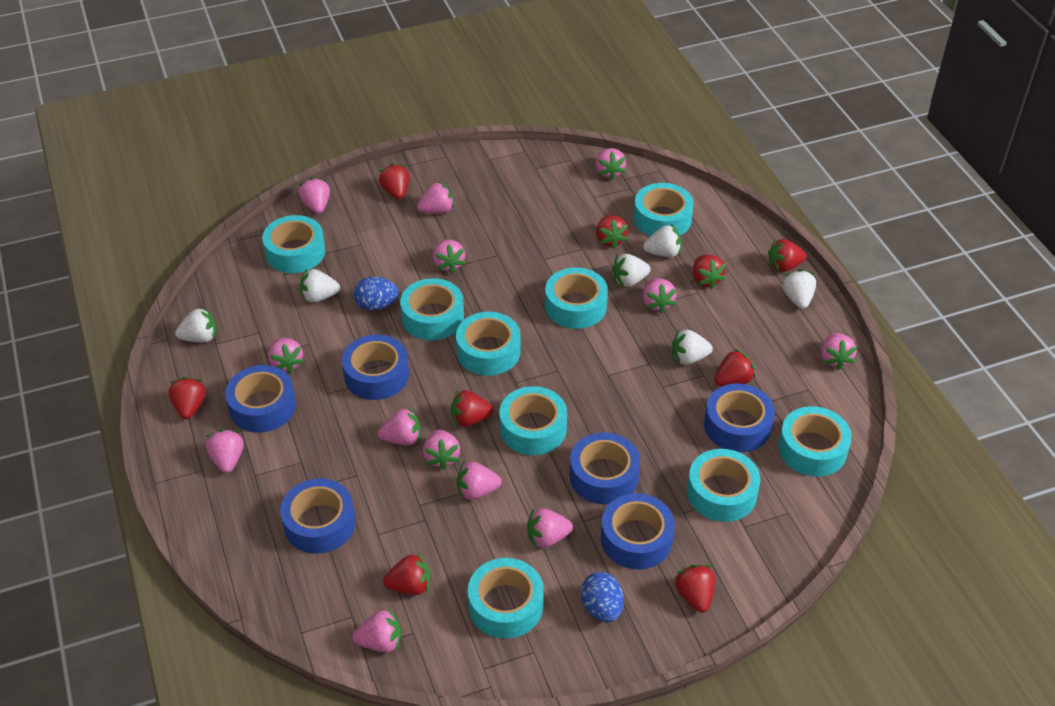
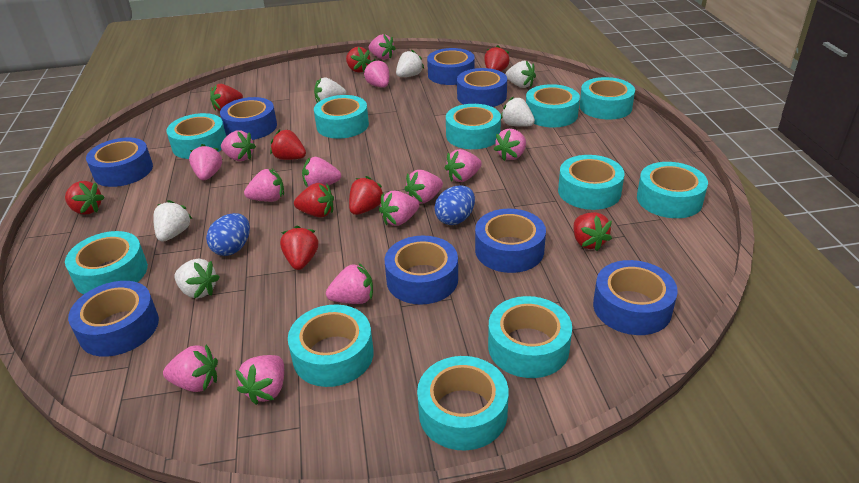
blue tape: [225,365,296,433] [280,479,356,554] [342,335,409,400] [570,432,640,504] [601,493,675,569] [704,384,775,452] = 6 -> [68,281,159,357] [86,138,153,187] [220,97,277,140] [385,236,458,305] [427,48,475,85] [457,68,507,107] [475,209,546,273] [593,260,678,335] = 8
turquoise tape: [262,215,325,273] [400,278,464,340] [456,312,521,376] [468,558,544,639] [499,386,567,455] [545,267,608,329] [634,183,694,236] [687,449,760,522] [778,406,852,477] = 9 -> [65,231,148,295] [166,113,226,159] [288,304,374,387] [314,95,369,139] [417,356,509,451] [446,104,501,149] [488,296,572,378] [526,84,580,128] [558,155,624,210] [580,77,635,120] [637,162,708,218] = 11

